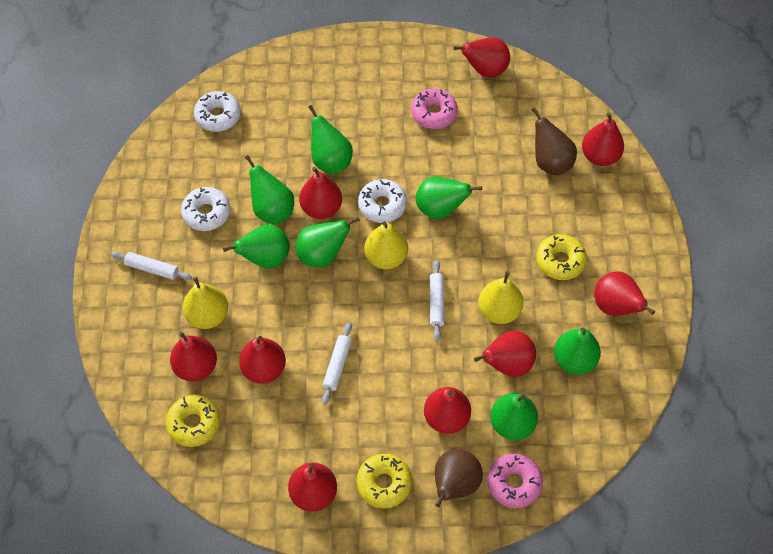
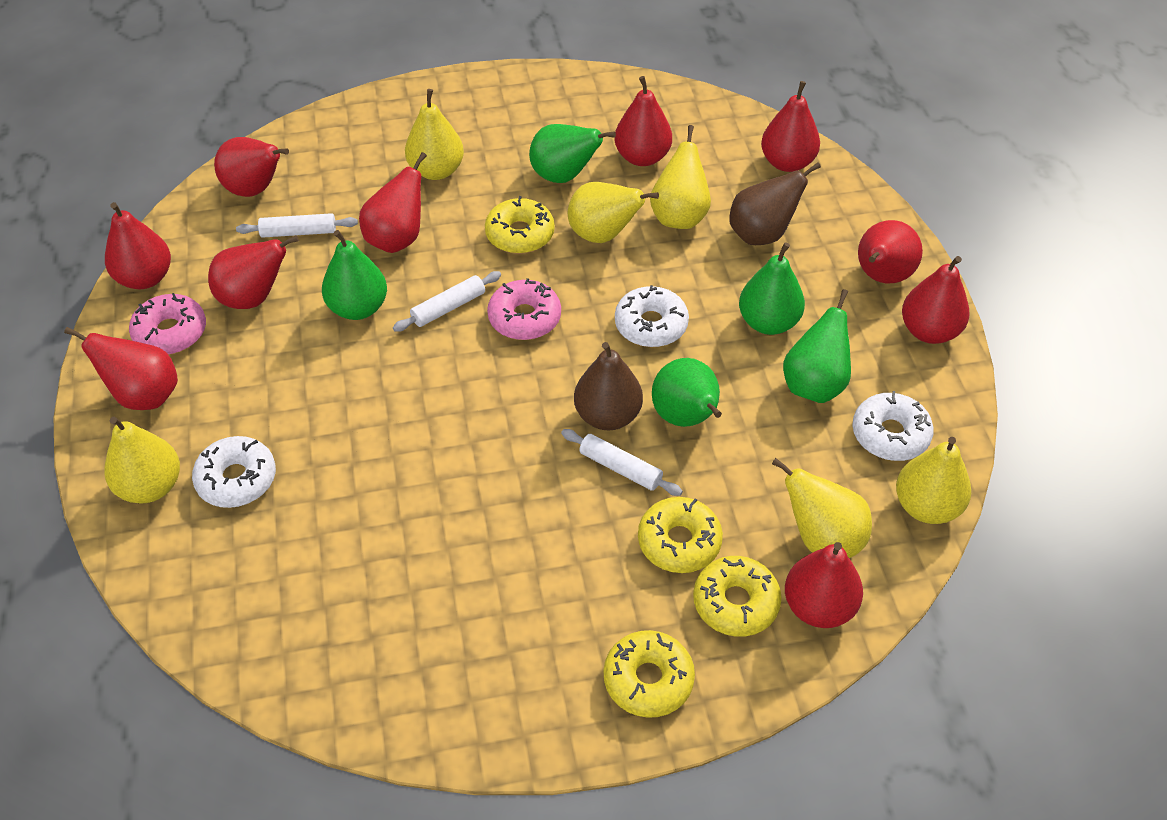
green pear: [223,224,290,268] [245,155,294,224] [296,217,360,267] [308,105,353,174] [416,176,482,219] [490,393,538,440] [554,327,601,375] = 7 -> [322,230,387,320] [529,124,616,183] [652,358,722,427] [739,243,805,335] [783,289,851,403] = 5
red pear: [170,331,217,382] [239,336,286,384] [288,463,337,512] [299,167,342,219] [424,387,471,434] [453,37,510,78] [474,330,536,377] [582,112,624,166] [594,271,655,316] = 9 -> [64,327,178,410] [105,202,171,289] [208,235,299,309] [214,137,289,197] [359,152,427,253] [614,76,672,166] [761,81,820,172] [785,542,863,628] [858,220,923,283] [902,256,970,344] = 10
yellow donut: [166,395,220,447] [357,454,412,509] [536,234,587,280] = 3 -> [485,196,555,254] [604,630,695,718] [638,497,723,573] [693,556,782,637] = 4
yellow pear: [183,277,228,329] [364,221,408,269] [478,271,524,324] = 3 -> [104,417,180,504] [405,89,464,180] [568,182,659,243] [650,125,711,229] [772,458,872,558] [896,437,971,524] = 6

